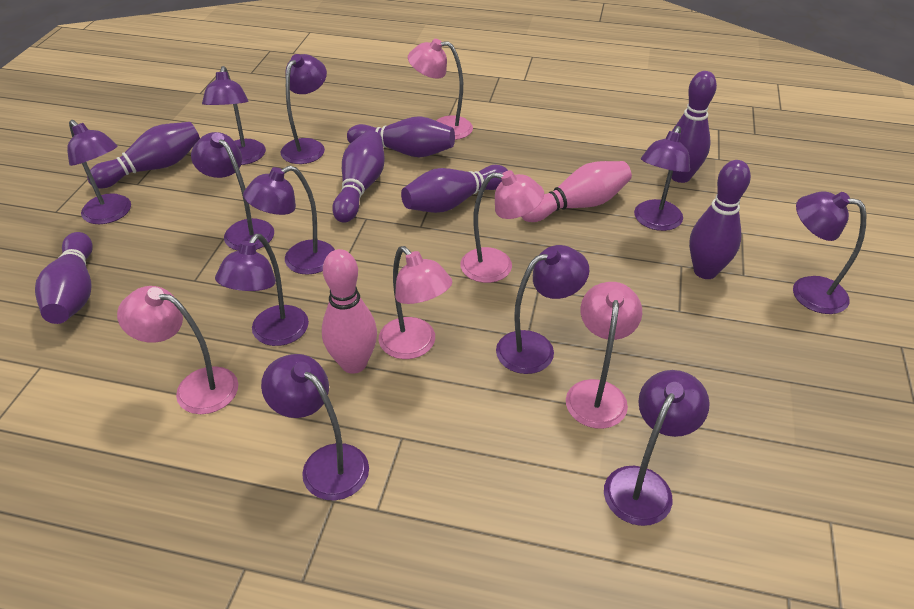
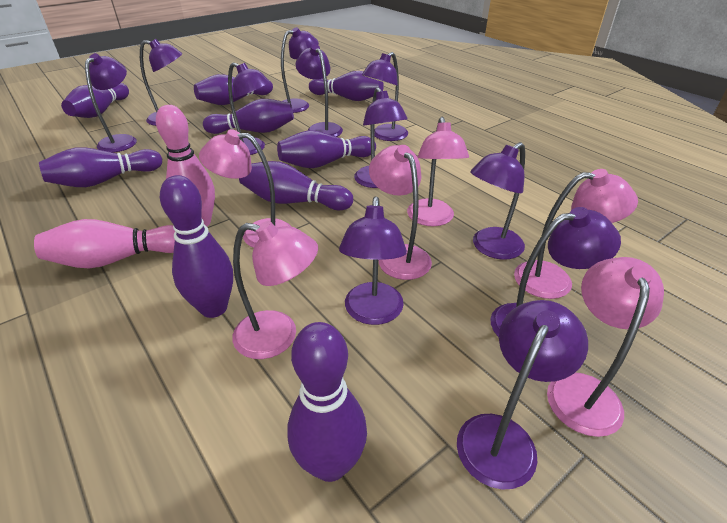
pink lamp: [117,286,238,414] [379,246,452,359] [408,39,473,140] [460,170,544,283] [566,282,642,429] = 5 -> [199,129,291,248] [232,221,318,359] [369,145,432,280] [407,117,469,226] [514,169,638,299] [547,257,664,437] = 6
purple bowling pin: [35,232,93,324] [87,122,200,188] [332,130,385,223] [347,116,455,157] [401,165,508,213] [671,71,717,183] [689,160,751,279] = 7 -> [39,147,162,187] [61,83,129,118] [160,175,233,318] [194,74,273,105] [203,99,294,134] [239,161,353,210] [277,130,376,168] [287,322,367,482] [309,71,384,101] = 9

